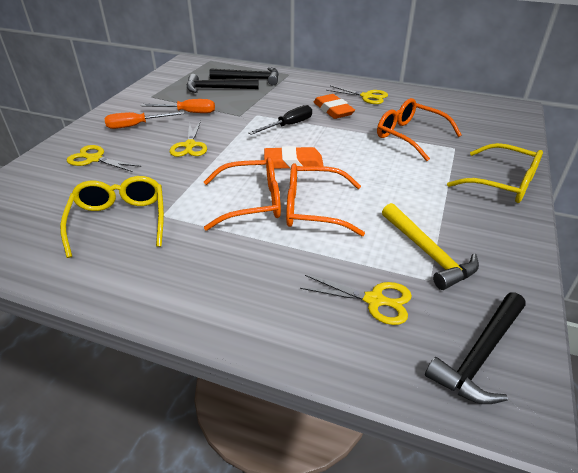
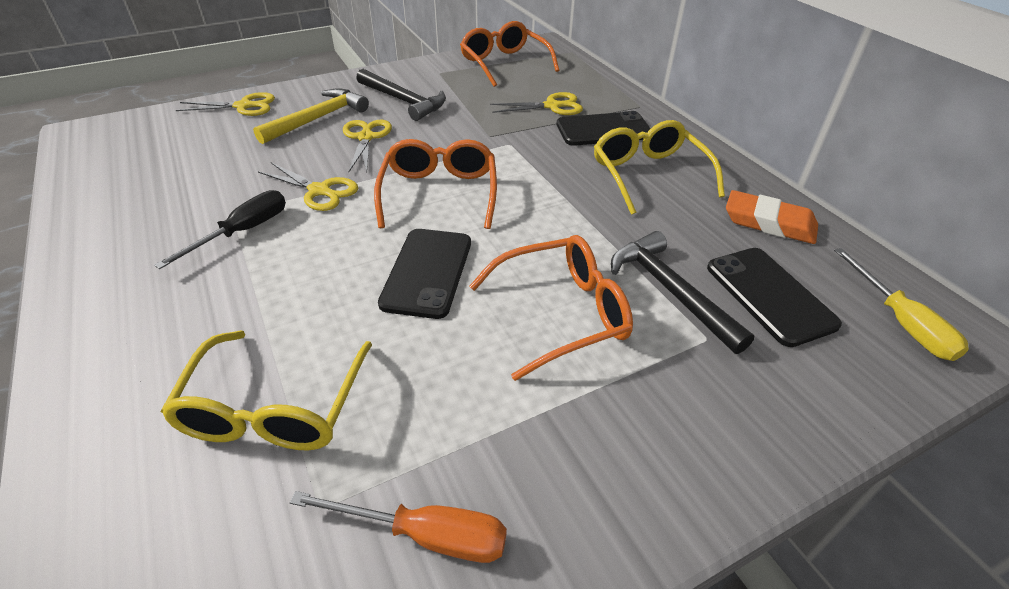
black hammer: [187,74,259,93] [209,67,279,85] [425,292,526,404] = 3 -> [356,69,446,121] [611,231,755,354] = 2
black phone: none = 0 -> [378,229,471,319] [557,111,651,146] [707,248,842,347] = 3
orange eraser: [264,146,324,169] [314,94,355,119] = 2 -> [726,190,818,244] = 1
orange screwdriver: [104,111,185,129] [141,99,215,113] = 2 -> [289,491,507,563] = 1
yellow screwdriver: none = 0 -> [834,248,969,361] = 1

